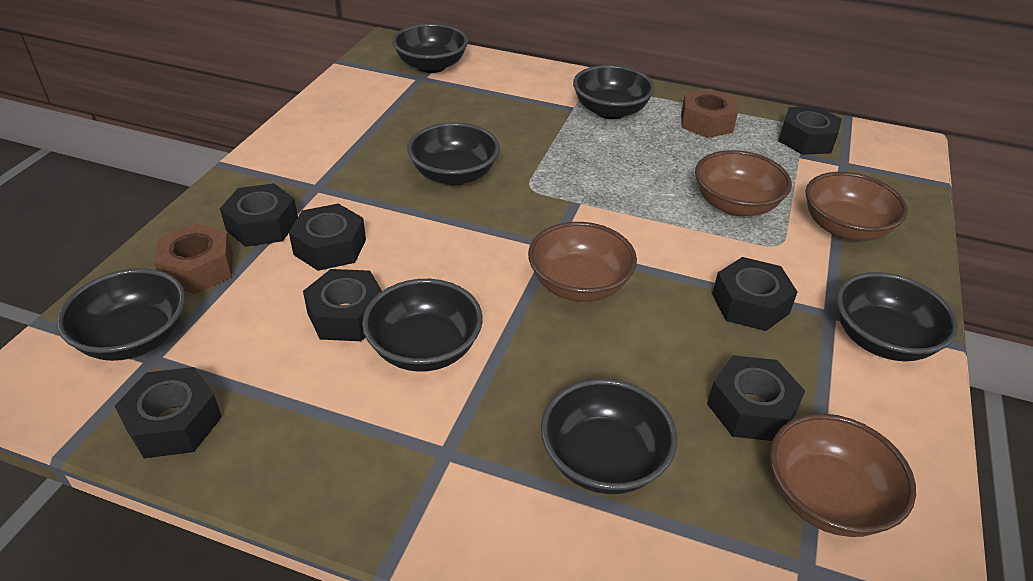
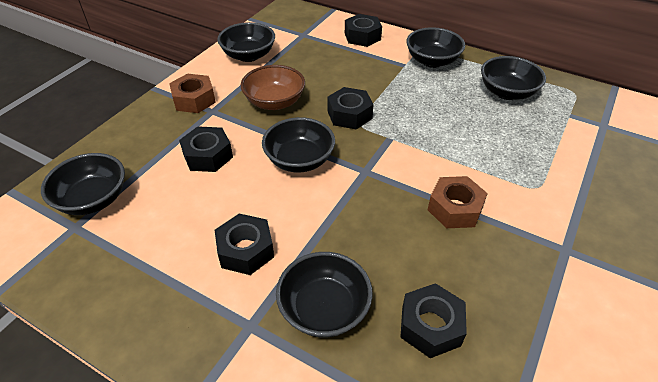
black bowl: [57,268,185,361] [362,279,483,372] [392,23,468,73] [407,122,500,186] [541,379,677,494] [573,65,655,119] [836,272,958,361] = 7 -> [41,153,125,215] [217,22,275,62] [262,117,335,173] [276,252,373,338] [406,27,465,68] [481,56,546,100] = 6
black nut: [115,367,222,458] [220,183,298,247] [289,204,366,271] [303,269,382,341] [707,355,805,441] [712,257,797,331] [779,106,842,155] = 7 -> [179,126,233,172] [215,214,274,275] [327,87,374,129] [345,14,382,47] [400,283,467,358] = 5
brown bowl: [528,222,637,302] [695,150,792,216] [770,414,916,537] [805,172,908,241] = 4 -> [240,65,305,110] = 1

